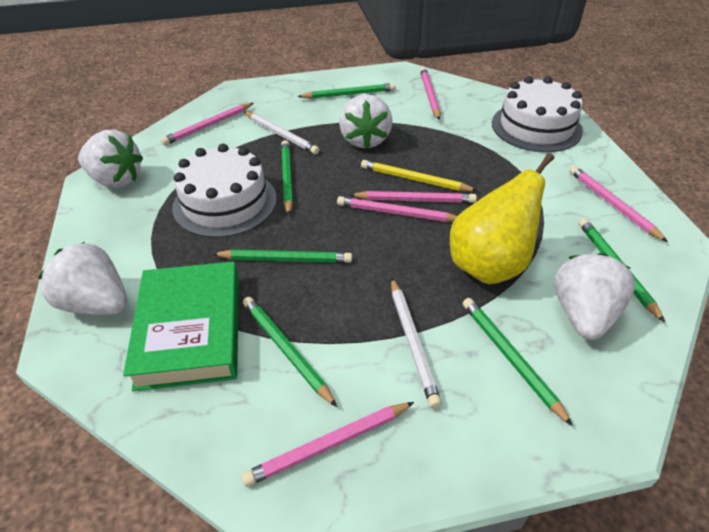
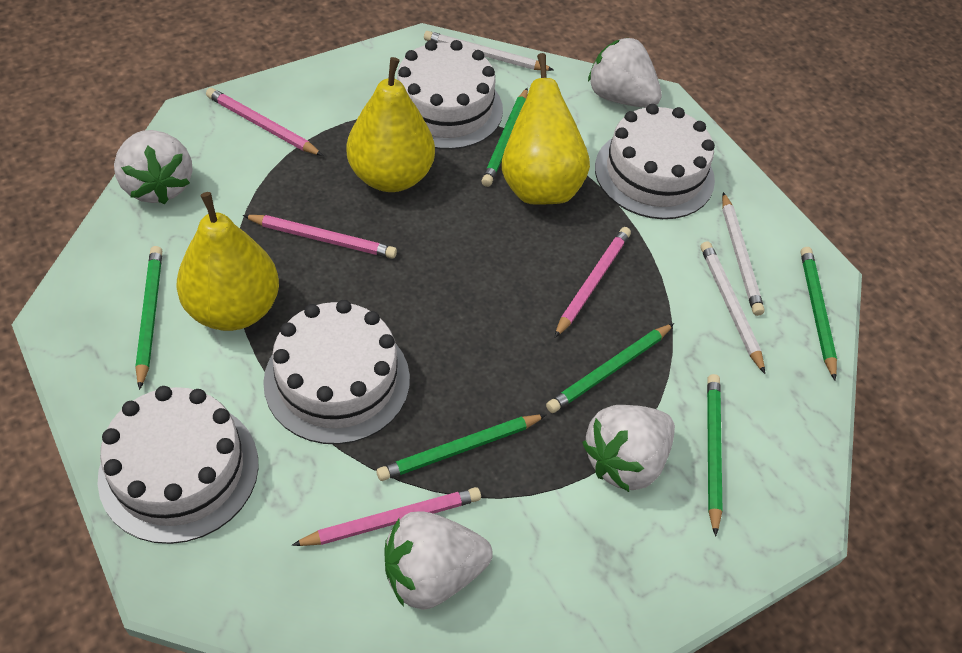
green book: [123,261,239,391] = 1 -> none = 0
pink pencil: [161,103,253,145] [241,402,414,487] [337,196,457,222] [350,191,477,203] [420,67,440,120] [569,166,668,242] = 6 -> [206,88,323,156] [243,215,397,258] [292,487,481,546] [554,227,631,338] = 4
white cake: [172,144,277,238] [492,76,583,152] = 2 -> [98,386,259,544] [263,300,410,444] [397,40,503,150] [595,104,715,219] = 4
white pencil: [244,112,320,155] [391,278,442,408] = 2 -> [424,31,554,71] [701,241,765,374] [722,192,764,316] = 3
yellow pear: [450,153,554,284] = 1 -> [177,192,279,331] [347,57,435,192] [502,53,590,204] = 3
yellow pencil: [361,160,478,191] = 1 -> none = 0

